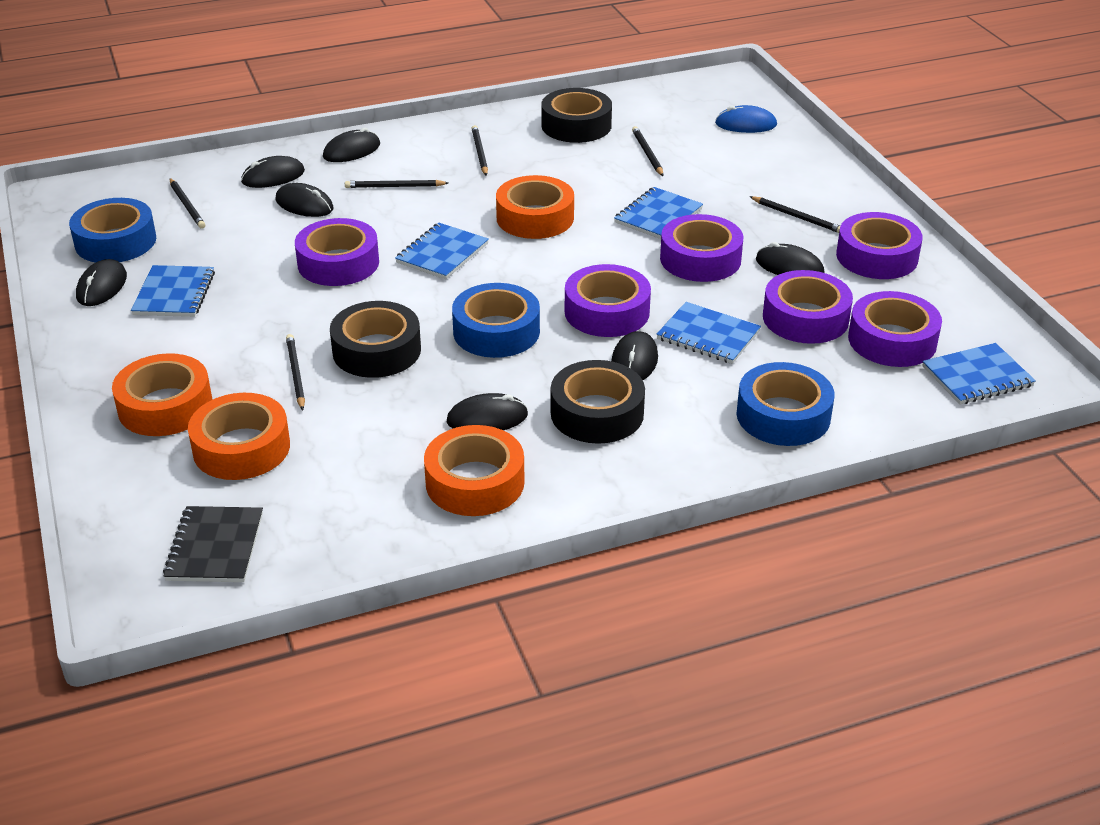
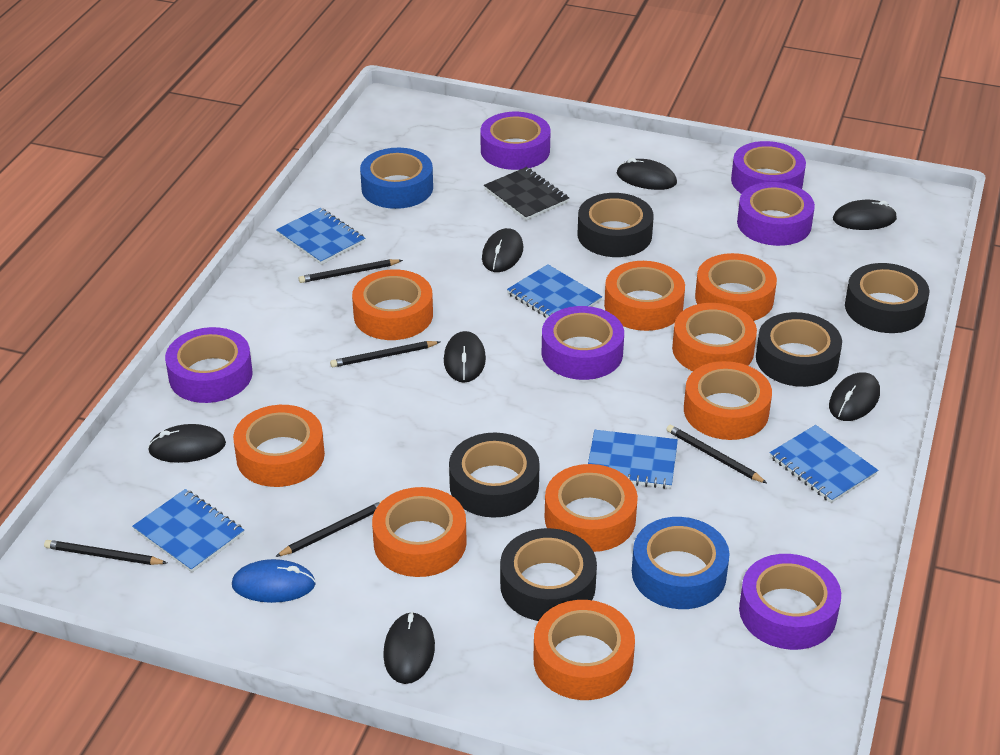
black pencil: [170,178,206,229] [286,334,305,411] [345,180,448,188] [471,125,488,176] [632,126,663,176] [749,196,840,233] = 6 -> [44,540,167,565] [275,500,383,557] [299,259,403,283] [330,341,440,367] [666,425,767,483] = 5
black tape: [330,301,421,378] [541,88,612,143] [551,360,645,444] = 3 -> [449,433,540,518] [500,528,597,621] [578,193,654,257] [756,312,842,387] [845,263,930,333] = 5
blue tape: [69,198,156,263] [452,283,540,358] [737,362,834,446] = 3 -> [360,148,433,209] [632,517,730,609] = 2
orange tape: [112,353,213,436] [188,393,290,480] [424,425,525,516] [496,175,574,239] = 4 -> [233,405,325,487] [352,269,433,340] [372,487,467,577] [534,600,635,700] [545,464,638,552] [604,261,685,331] [672,303,757,371] [684,361,772,440] [695,253,777,321] = 9

